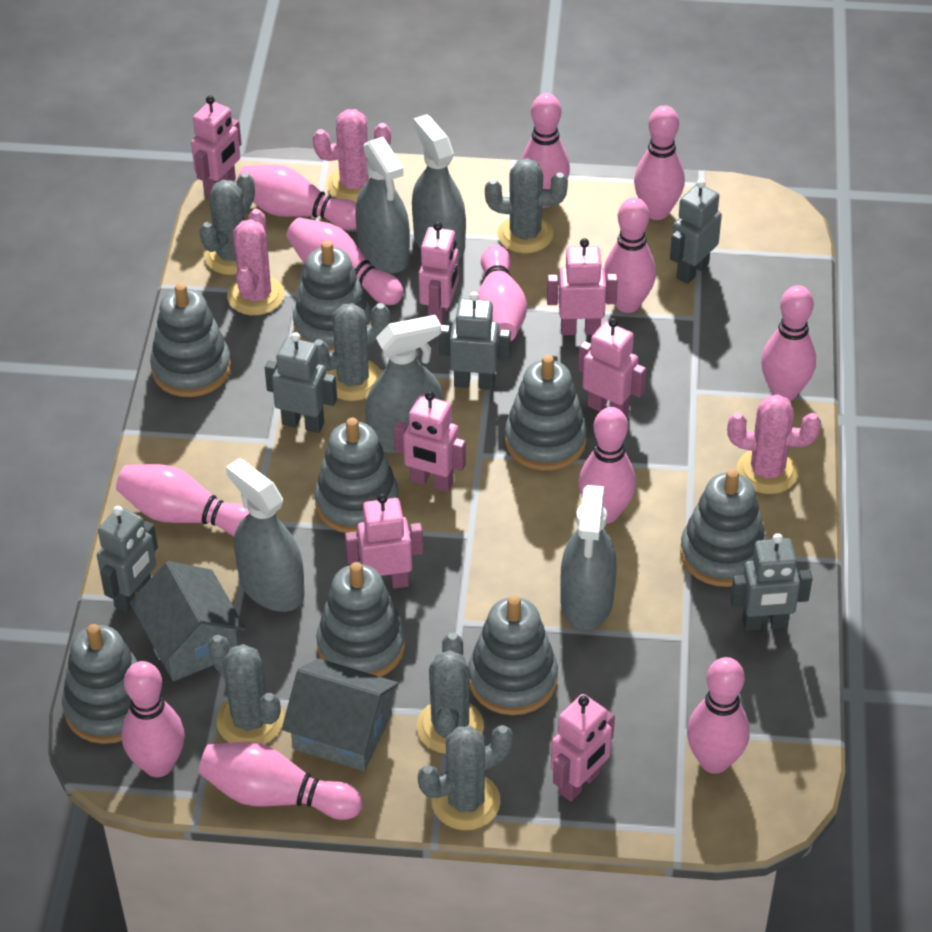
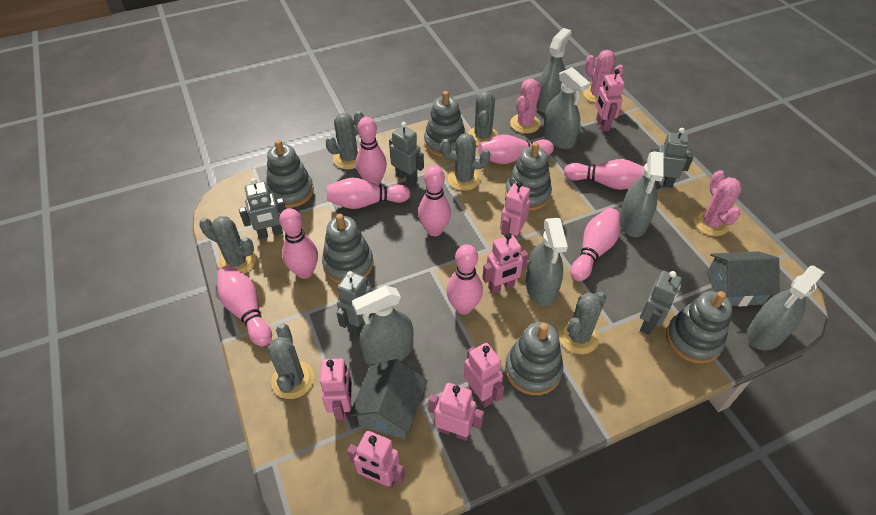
grey spray bottle: [226,458,305,612] [355,137,410,274] [365,315,443,453] [412,114,466,260] [560,485,617,630] = 5 -> [352,286,413,365] [526,218,568,306] [536,28,572,113] [543,67,590,149] [620,151,664,237] [747,265,825,350] = 6
grey stacking toy: [62,624,137,744] [150,283,231,397] [293,241,371,352] [314,418,399,534] [316,562,405,677] [468,596,558,715] [505,355,587,471] [680,469,767,587] = 8 -> [267,140,314,208] [322,214,373,284] [424,91,466,157] [505,142,552,211] [505,322,564,395] [666,291,733,363] = 6
pink bowling pin: [116,464,249,536] [122,661,185,777] [198,742,363,820] [236,165,356,230] [286,218,404,305] [477,245,527,341] [521,93,570,207] [579,407,636,524] [604,197,656,313] [634,106,685,220] [687,657,750,774] [761,285,816,401] = 12 -> [217,265,272,346] [279,208,318,279] [327,177,410,209] [356,117,387,185] [418,166,451,236] [446,244,483,315] [478,135,554,164] [564,159,644,190] [570,208,620,281] = 9

